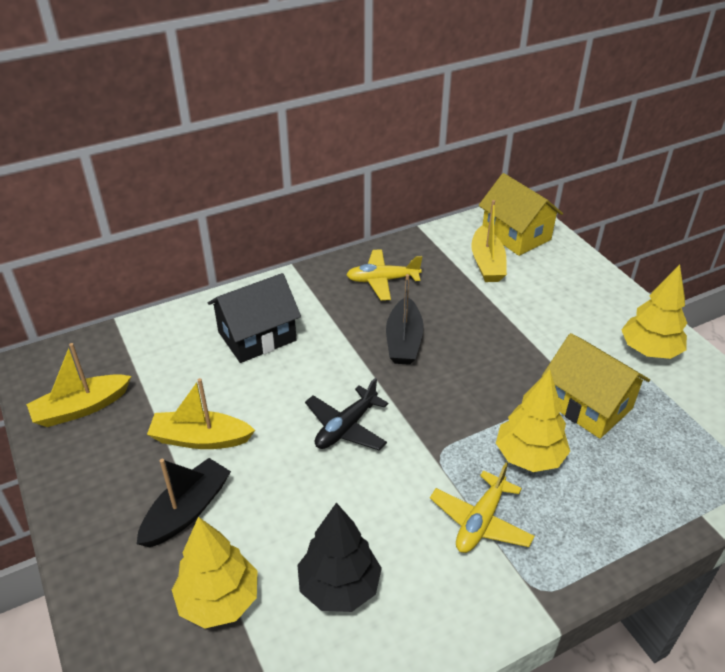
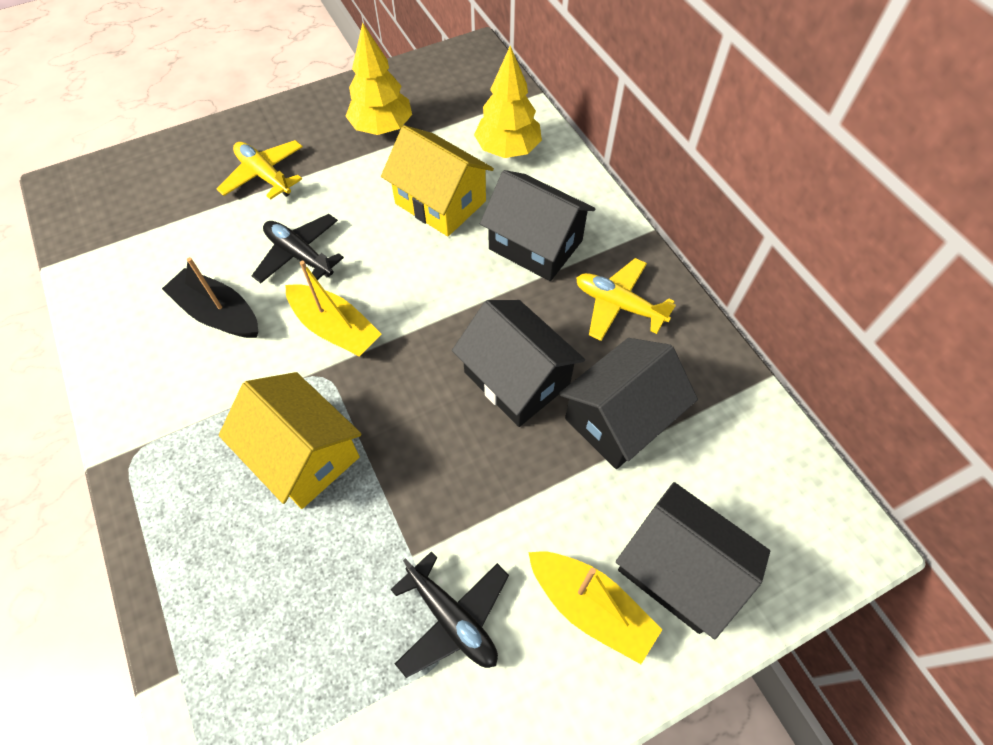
black boat: [137,458,231,547] [386,274,424,365] = 2 -> [162,257,258,338] = 1
black house: [208,273,301,363] = 1 -> [452,300,585,427] [480,170,595,281] [559,338,698,469] [616,482,770,639] = 4
black plane: [305,378,388,450] = 1 -> [252,214,344,283] [390,551,509,678] = 2
black tree: [297,503,382,612] = 1 -> none = 0
yellow boat: [26,343,131,427] [147,378,255,449] [471,200,507,282] = 3 -> [285,261,382,357] [528,551,663,664] = 2
yellow tree: [172,517,257,628] [496,369,570,472] [621,265,687,359] = 3 -> [345,22,412,135] [474,46,542,158] = 2

